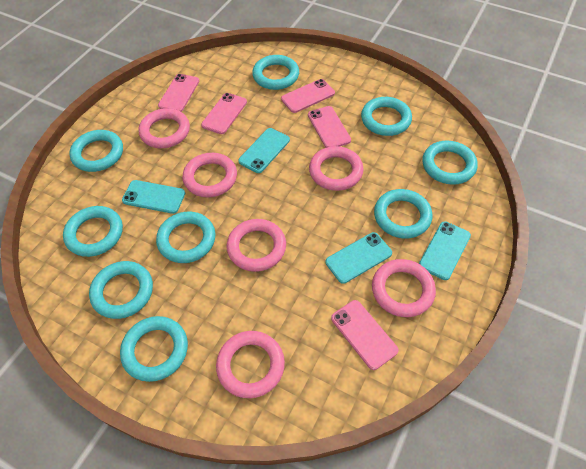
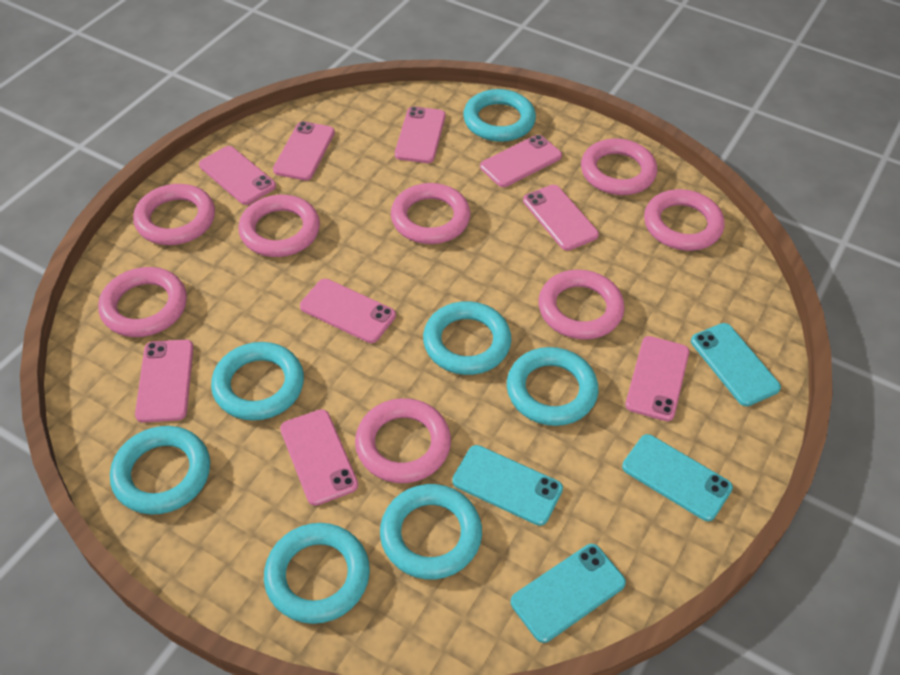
pink phone: [158,74,199,112] [201,93,247,134] [281,79,335,113] [308,106,351,148] [331,300,399,370] = 5 -> [135,340,194,423] [199,146,276,205] [273,121,335,181] [280,409,358,506] [300,279,396,343] [395,106,445,163] [480,135,562,187] [523,185,599,251] [625,336,689,421] = 9
pink ring: [138,108,190,148] [183,153,237,197] [216,331,285,398] [227,219,286,272] [309,146,364,191] [372,259,436,317] = 6 -> [98,267,187,337] [133,184,215,245] [238,195,320,257] [355,398,451,483] [391,183,470,244] [539,270,624,340] [581,138,657,195] [644,189,724,251] = 8
turquoise ring: [63,206,123,257] [69,130,123,172] [89,261,153,319] [120,316,188,382] [156,212,216,263] [252,55,299,90] [361,97,412,136] [374,189,433,239] [422,141,478,185] = 9 -> [110,426,210,515] [211,342,304,421] [264,523,370,624] [380,484,482,579] [423,301,512,375] [463,89,536,142] [507,347,598,426] = 7

